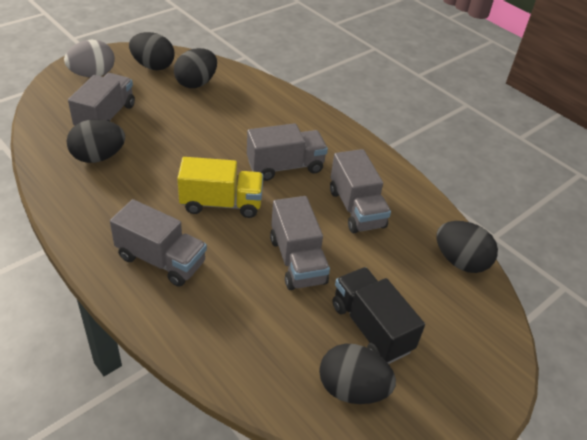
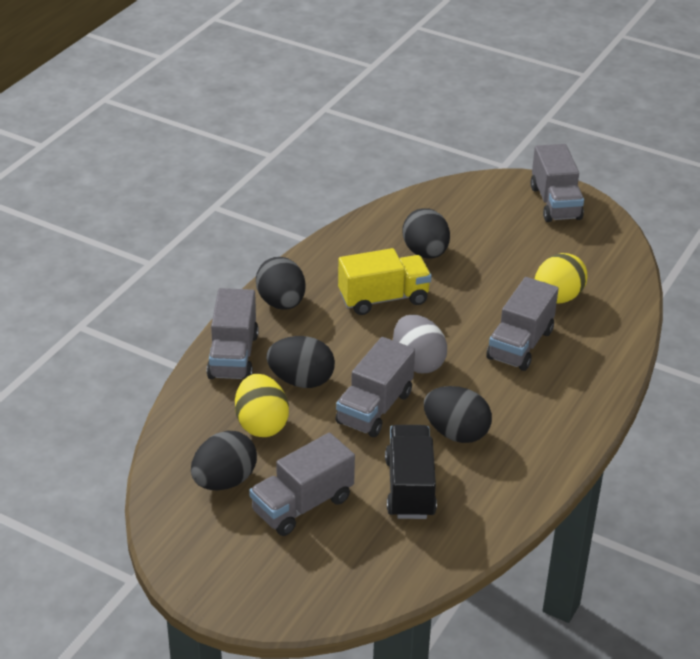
yellow egg: none = 0 -> [235,374,289,437] [535,253,587,304] = 2

